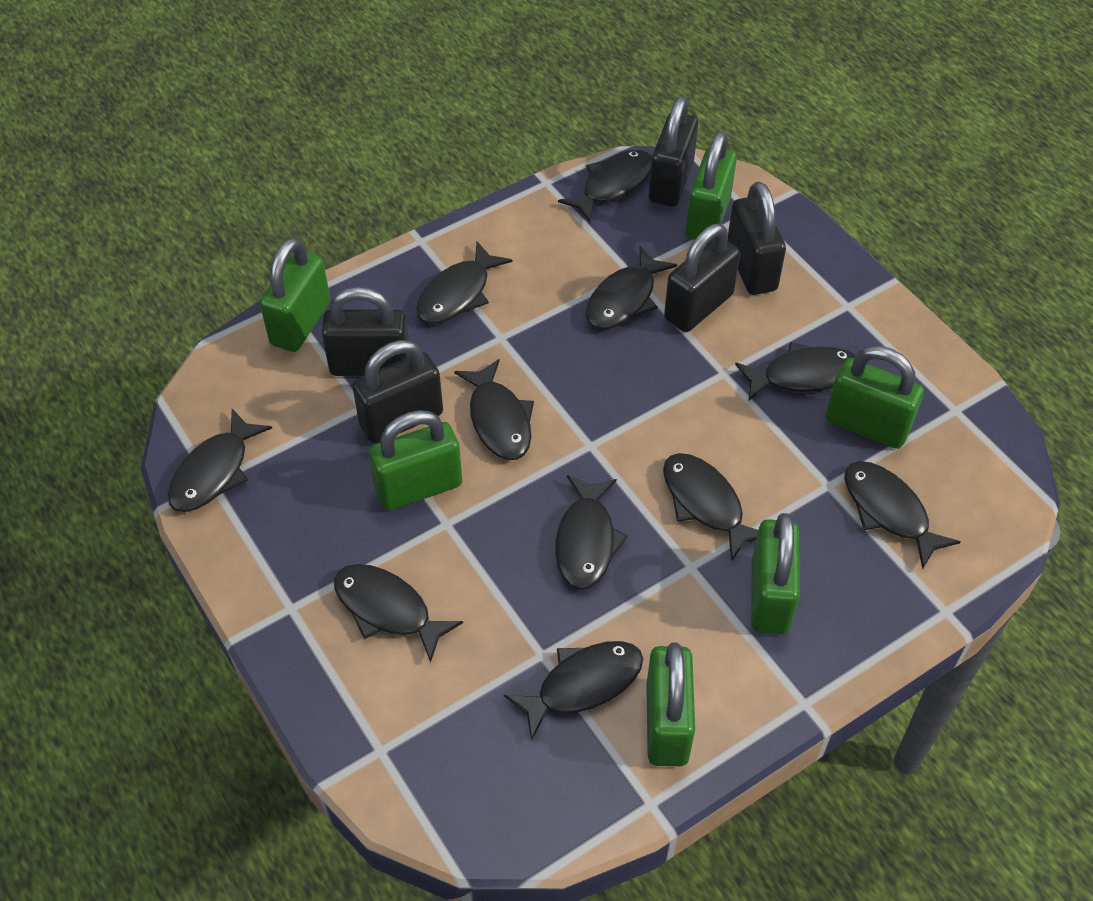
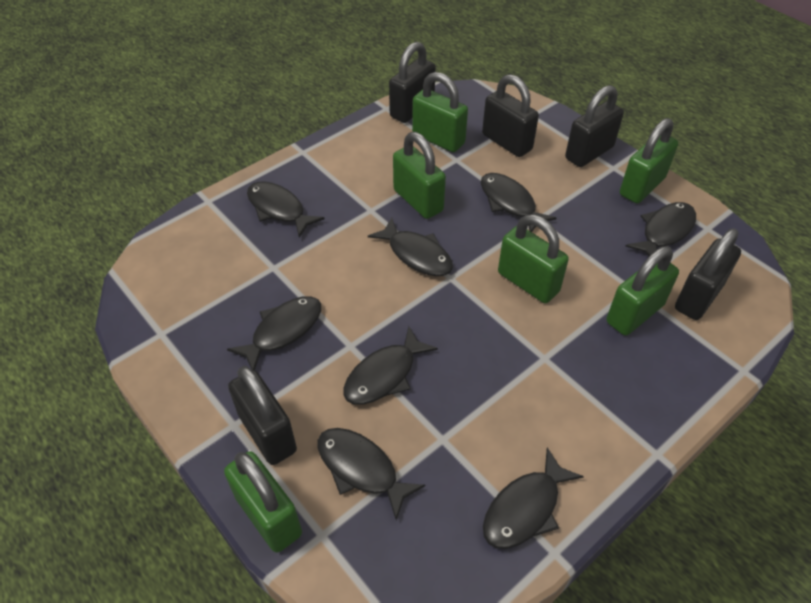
black fish: [167,409,272,512] [334,564,463,663] [416,242,512,324] [454,359,534,460] [504,641,643,740] [555,475,628,590] [558,150,652,223] [586,246,677,329] [663,453,758,562] [735,342,856,402] [844,461,961,569] = 11 -> [227,296,321,370] [247,181,325,238] [318,428,425,520] [343,326,438,404] [368,218,453,276] [481,173,556,232] [483,448,584,549] [625,202,696,256] = 8

